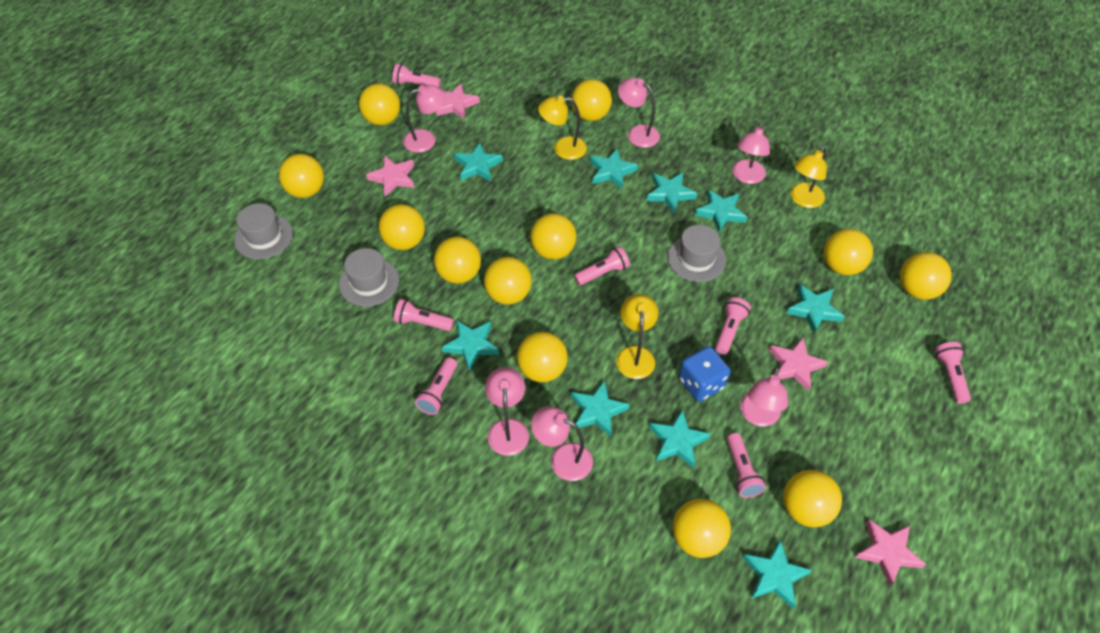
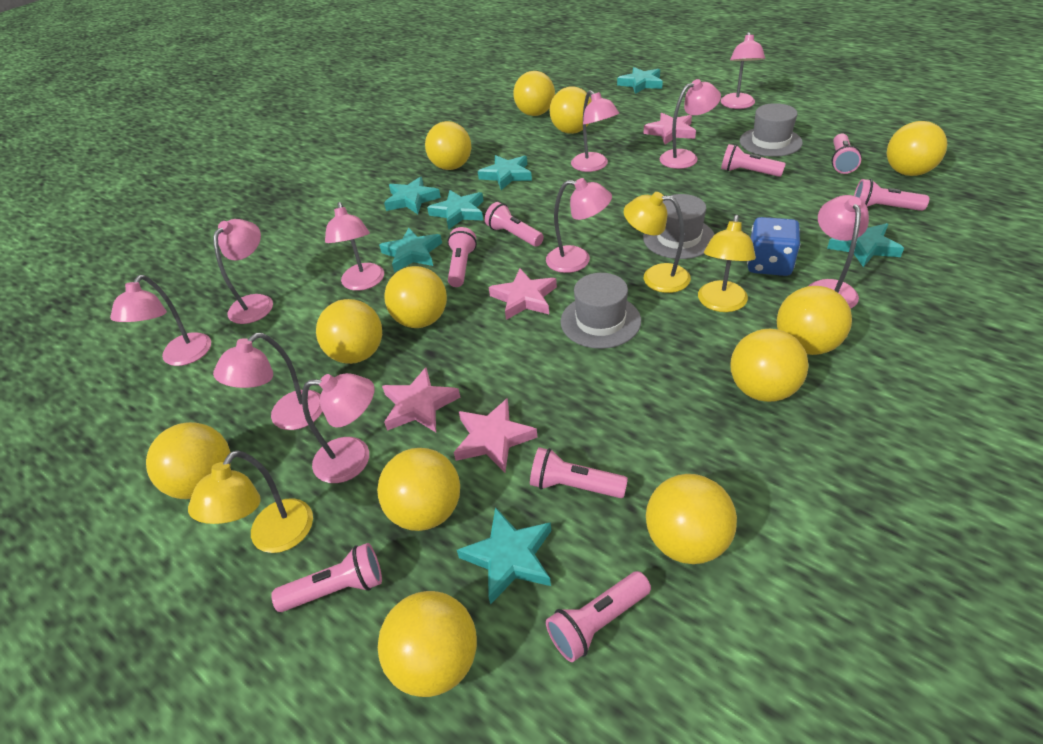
pink flashlight: [392,64,441,87] [394,299,454,331] [415,357,457,415] [574,246,630,285] [715,297,751,354] [727,433,766,498] [935,342,971,404] = 7 -> [271,543,382,612] [448,227,477,287] [485,202,544,247] [530,447,628,498] [546,571,651,662] [721,144,786,177] [831,133,862,174] [854,179,929,211] = 8
pink lamp: [403,85,445,153] [485,367,529,456] [531,406,593,481] [618,78,660,148] [732,123,770,184] [740,367,788,427] = 6 -> [110,275,211,366] [213,219,273,324] [213,333,323,430] [302,373,375,483] [325,202,384,291] [546,178,612,273] [571,90,619,172] [660,79,721,169] [721,32,765,109] [809,195,869,309] = 10
turquoise star: [442,320,499,370] [454,142,503,181] [571,380,630,437] [590,148,638,189] [646,172,697,213] [649,409,710,468] [695,189,747,232] [743,539,812,609] [786,284,845,333] = 9 -> [379,228,442,272] [384,177,441,214] [427,190,483,230] [457,507,551,605] [478,155,532,190] [617,67,663,94] [827,223,904,267] = 7

